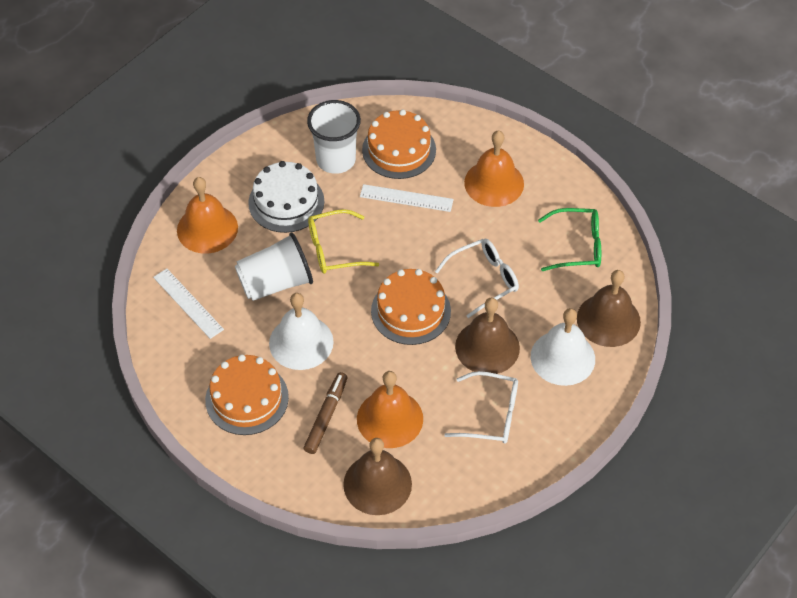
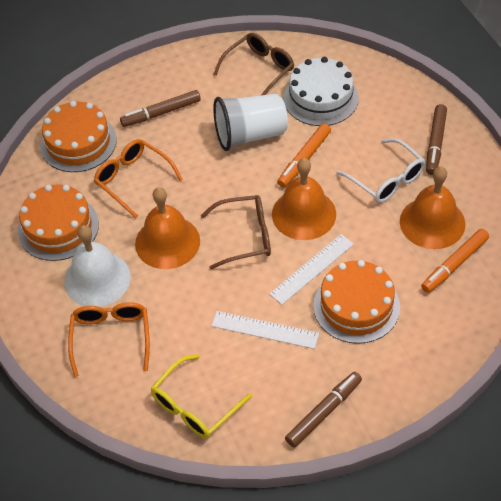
brown bell: [343,438,412,515] [455,298,520,374] [577,270,641,347] = 3 -> none = 0
brown glasses: none = 0 -> [201,195,271,269] [213,33,294,95] = 2
brown marker: [304,372,348,454] = 1 -> [120,90,201,127] [285,372,362,448] [426,104,447,175] = 3
green glasses: [538,208,601,271] = 1 -> none = 0
orange glasses: none = 0 -> [68,302,150,377] [94,139,183,218] = 2
orange marker: none = 0 -> [277,123,331,188] [421,229,489,293] = 2
white bell: [269,293,334,370] [531,308,595,386] = 2 -> [64,225,130,307] = 1
white cup: [235,233,313,301] [307,100,361,174] = 2 -> [213,94,288,151] = 1
white glasses: [435,239,519,318] [444,371,518,444] = 2 -> [336,138,425,203] = 1

